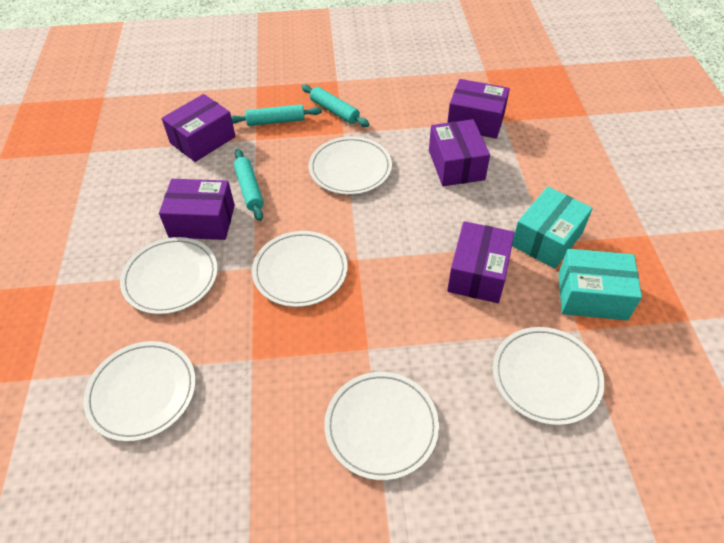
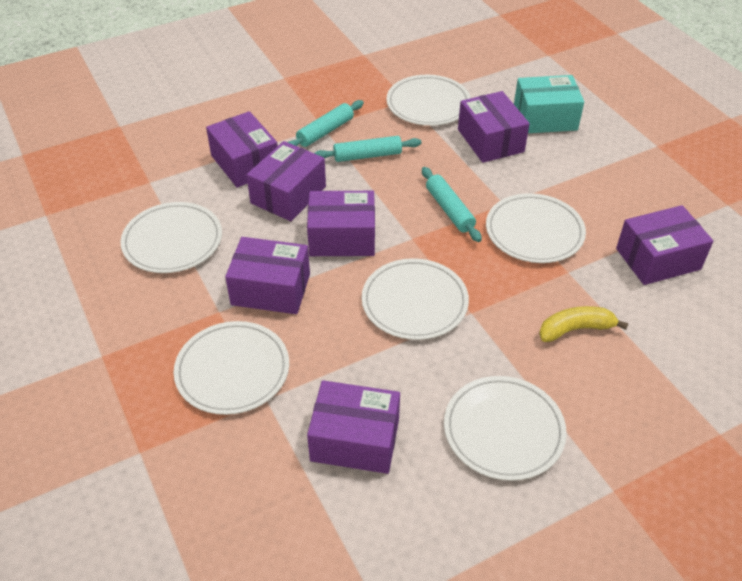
purple box: [159,179,235,240] [162,94,236,162] [429,119,490,186] [447,79,510,139] [447,221,515,303] = 5 -> [206,111,278,188] [225,237,310,314] [246,141,326,221] [307,191,375,256] [307,380,400,474] [458,91,530,163] [616,205,713,285] = 7
turquoise box: [512,187,593,269] [558,249,642,321] = 2 -> [514,75,584,133] = 1
yellow banana: none = 0 -> [539,306,629,342] = 1

